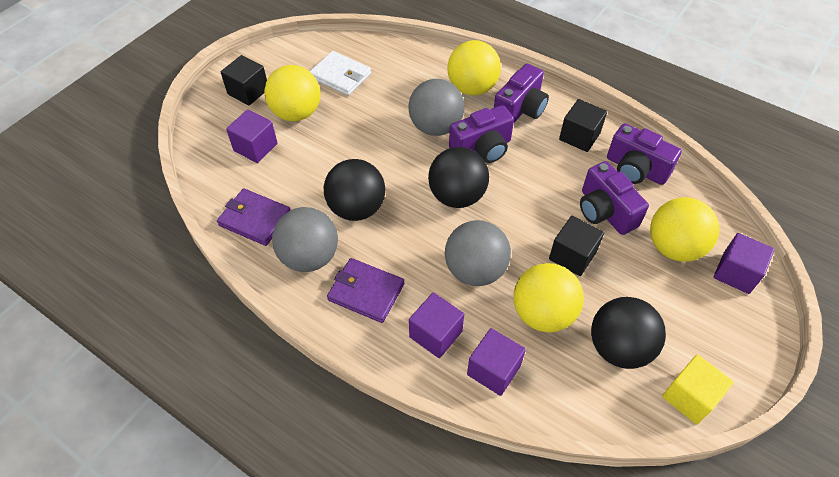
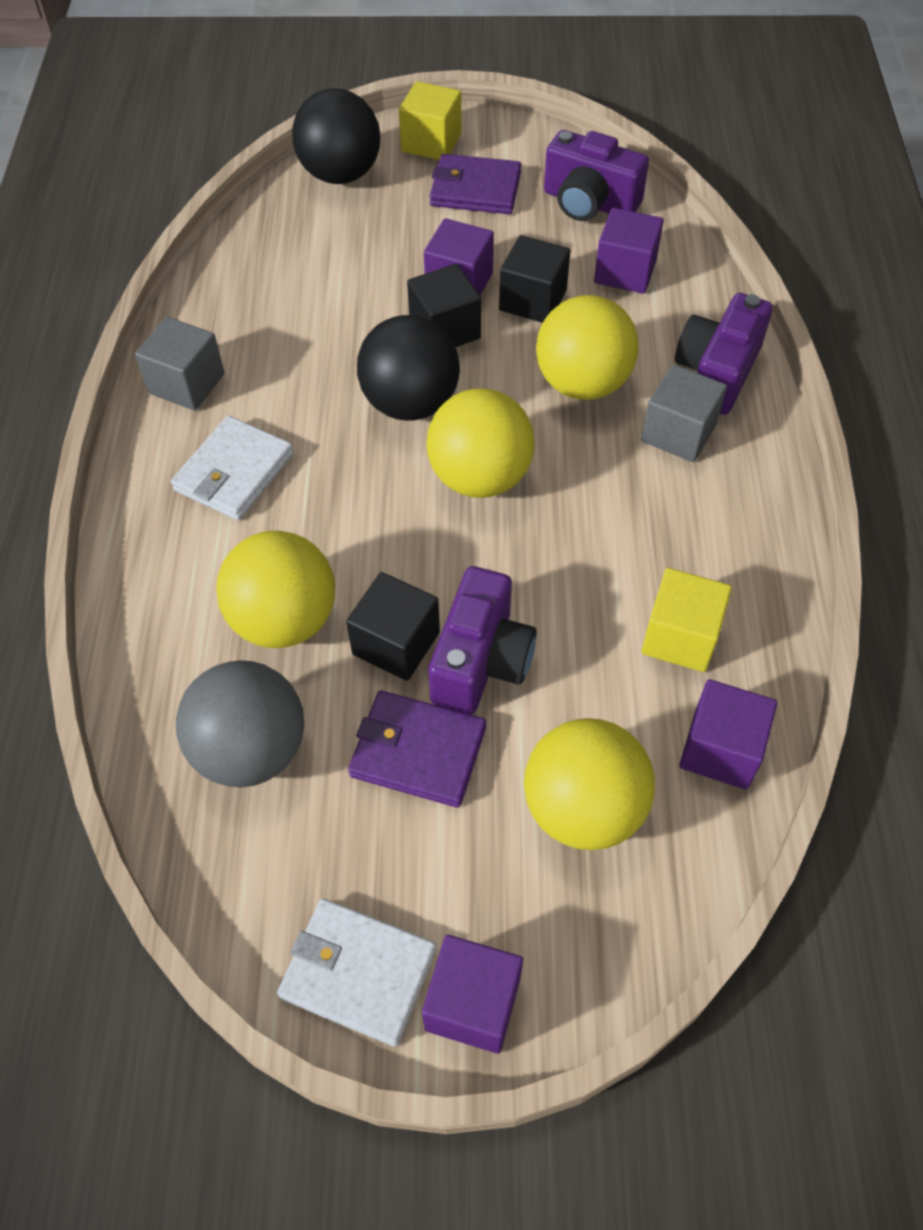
black ball: [324,159,385,221] [428,147,489,208] [591,297,666,369] = 3 -> [292,88,381,184] [357,315,460,421] = 2
grey ball: [272,207,338,272] [408,79,465,136] [445,220,511,286] = 3 -> [176,660,304,787] = 1
grey cube: none = 0 -> [135,317,225,411] [641,364,727,462] = 2
purple camera: [449,105,514,163] [494,64,549,123] [580,161,649,235] [607,123,682,185] = 4 -> [428,566,537,714] [544,130,649,221] [675,293,773,415] = 3
white wallet: [309,51,371,96] = 1 -> [171,416,294,520] [277,898,437,1047] = 2
yellow cube: [662,354,734,425] = 1 -> [399,81,461,160] [642,568,732,672] = 2

